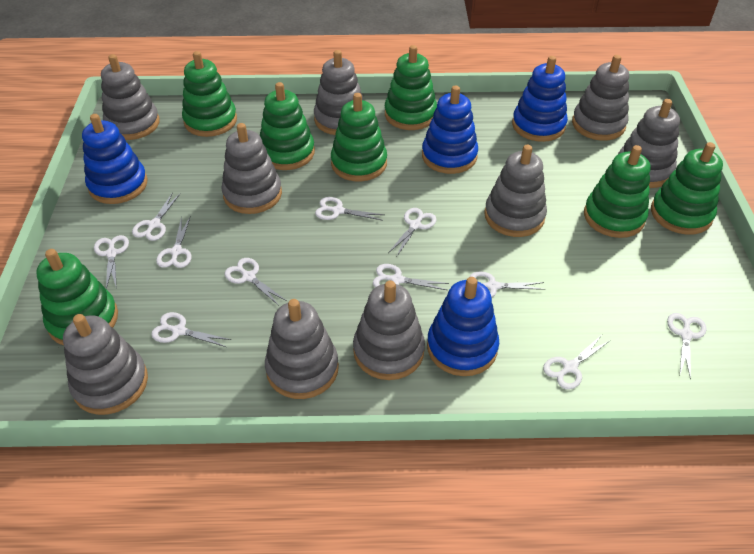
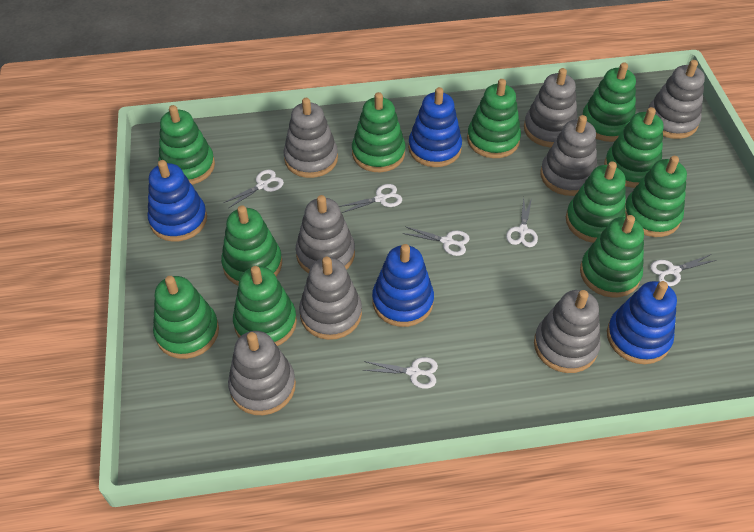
green stacking toy: [37,249,118,345] [182,51,237,137] [260,82,315,170] [331,93,387,182] [385,45,437,130] [584,145,651,238] [651,142,723,235] = 7 -> [153,276,219,359] [158,105,215,185] [221,205,282,286] [233,266,297,346] [352,92,406,172] [467,79,521,158] [566,161,626,243] [580,215,644,298] [582,62,636,142] [604,107,664,188] [625,156,687,237] = 11
grey stacking toy: [63,314,148,415] [101,54,160,140] [221,123,282,214] [265,299,339,399] [314,50,364,135] [353,280,425,380] [484,145,547,237] [572,55,629,141] [618,99,680,188] = 9 -> [228,331,296,415] [283,98,338,178] [296,195,355,273] [299,257,362,340] [524,68,577,147] [534,290,601,373] [540,115,597,196] [649,60,705,139] = 8
white scissors: [94,235,129,289] [132,192,180,241] [151,312,231,347] [156,216,192,268] [225,258,287,306] [315,197,384,221] [373,264,449,290] [388,208,437,256] [469,271,546,297] [543,335,611,390] [667,313,707,380] = 11 -> [224,170,284,208] [339,184,402,213] [363,357,438,389] [402,226,470,256] [506,198,538,247] [650,254,717,286] = 6

